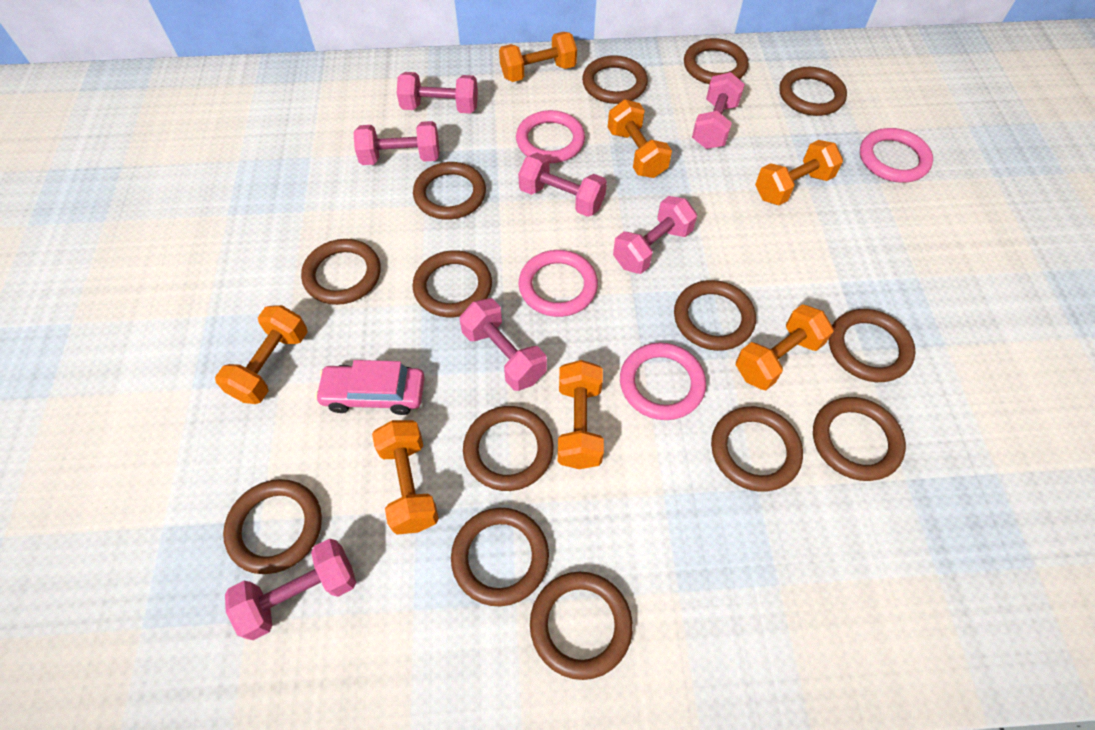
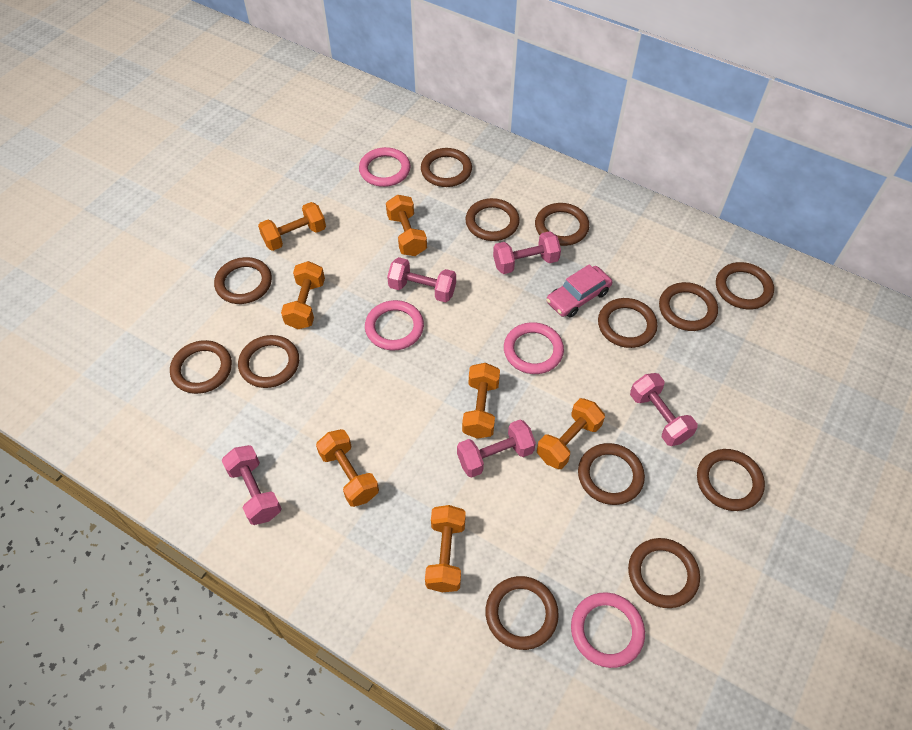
brown ring: [223,479,322,574] [301,239,381,305] [412,250,492,317] [413,162,486,220] [451,508,549,606] [463,406,553,491] [530,572,633,680] [582,55,648,104] [674,280,756,351] [684,38,748,84] [711,406,803,492] [779,67,847,116] [813,397,906,481] [829,309,916,382] = 14 -> [170,340,232,394] [214,257,272,304] [238,335,299,388] [421,148,472,187] [465,198,520,241] [485,576,559,650] [535,203,589,246] [578,443,645,505] [598,298,657,348] [628,538,700,608] [659,282,718,331] [697,449,765,511] [716,262,774,309] = 13
pink dumbbell: [225,539,356,640] [353,121,440,165] [397,72,478,114] [460,298,547,391] [518,153,607,217] [613,196,697,274] [692,72,745,149] = 7 -> [222,445,282,525] [387,257,456,302] [457,419,536,478] [493,231,561,274] [630,373,698,446] = 5

